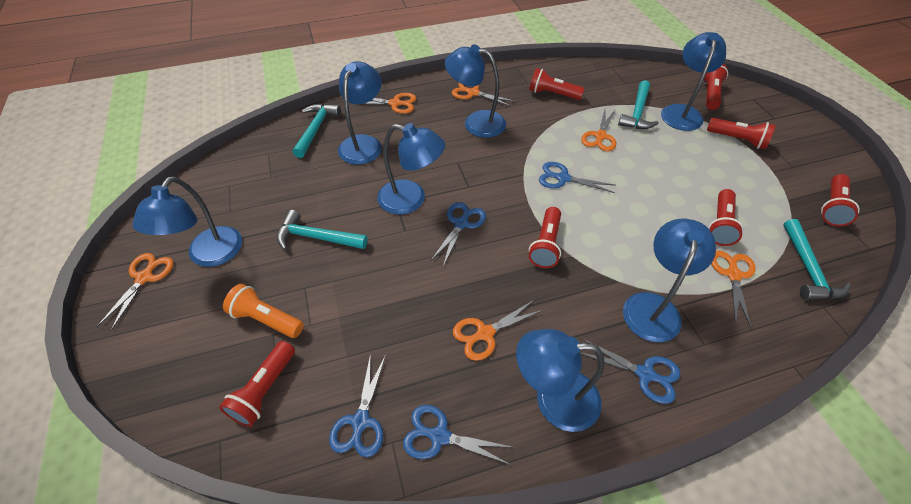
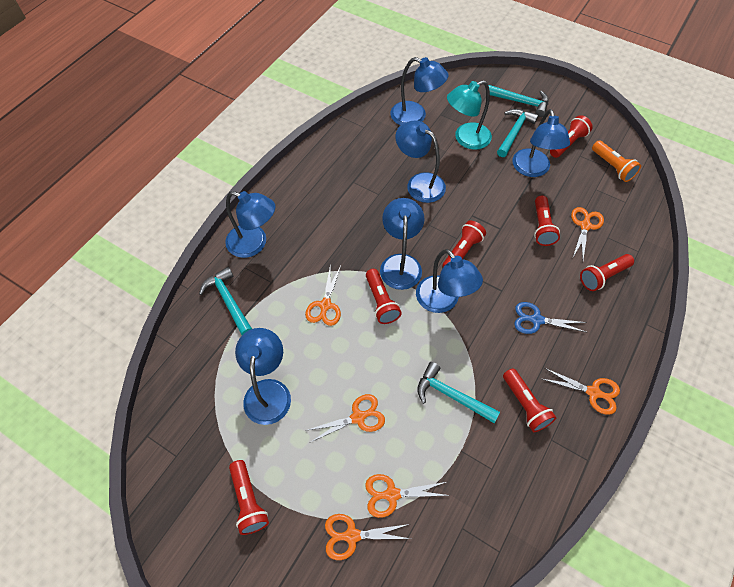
blue scissors: [329,353,386,457] [403,405,515,465] [431,202,486,266] [539,162,615,193] [580,339,680,404] = 5 -> [514,302,587,334] = 1
turquoise lamp: none = 0 -> [447,80,492,150] = 1

